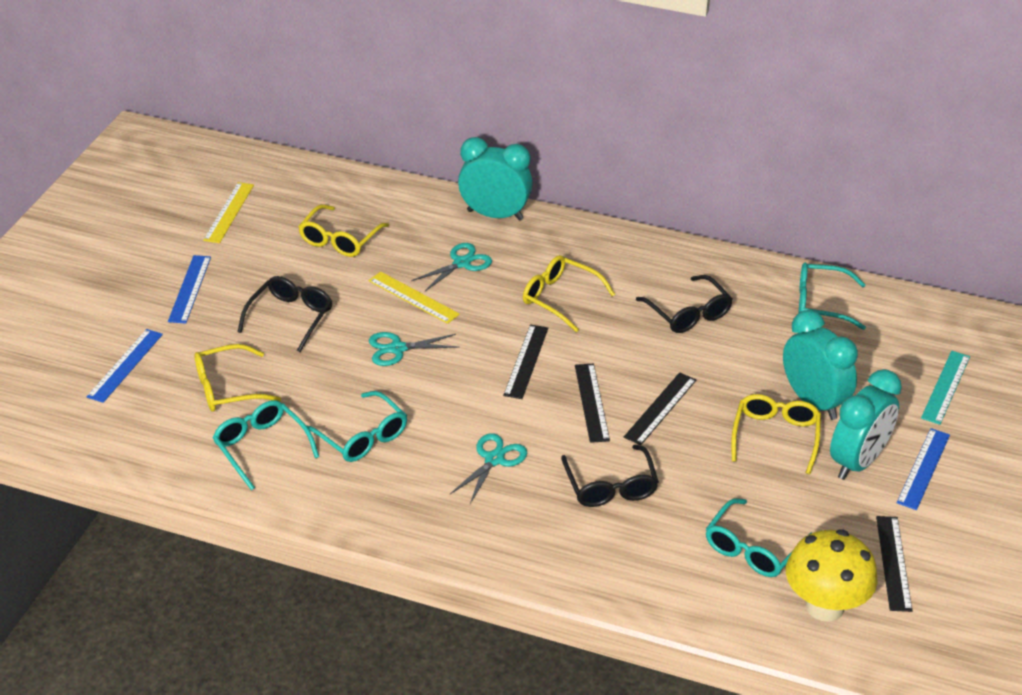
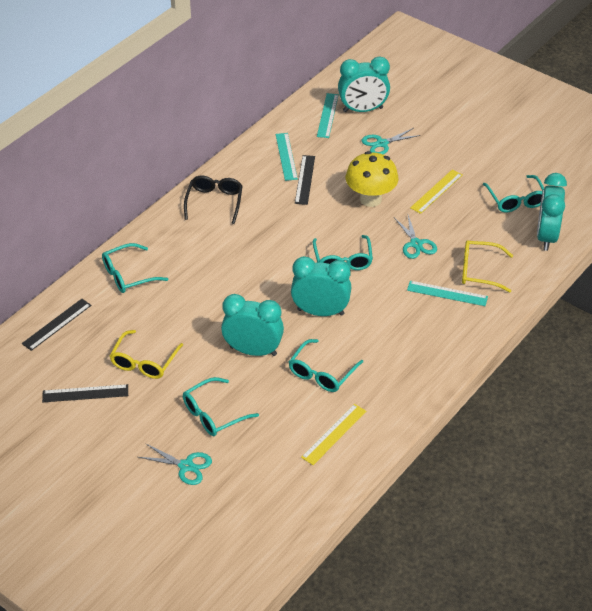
black glasses: [238,276,333,352] [561,445,659,507] [636,275,733,333] = 3 -> [184,176,243,224] = 1
black ruler: [503,324,548,399] [575,364,610,443] [624,372,696,445] [876,516,912,612] = 4 -> [22,299,91,351] [42,384,128,402] [295,155,315,205] = 3
blue ruler: [87,329,163,403] [168,255,211,324] [897,428,950,510] = 3 -> none = 0
turquoise clock: [458,137,533,220] [783,310,858,420] [830,369,902,480] = 3 -> [221,294,284,356] [291,256,351,316] [338,57,390,112] [537,173,567,251] = 4
turquoise glasses: [212,400,319,490] [306,391,407,462] [706,498,812,577] [799,263,866,330] = 4 -> [102,243,168,293] [183,377,259,436] [289,339,363,392] [312,235,373,270] [483,175,544,213] = 5
turquoise ruler: [921,351,970,425] = 1 -> [276,133,298,181] [317,93,339,138] [407,281,488,306] = 3
yellow glasses: [194,344,281,412] [298,204,389,257] [523,255,615,332] [731,394,821,474] = 4 -> [110,330,183,379] [462,240,513,293] = 2

